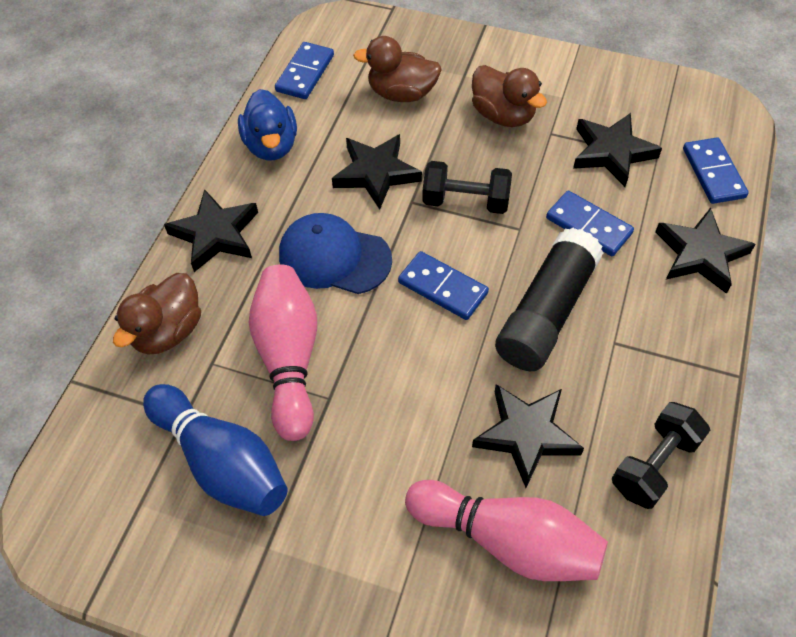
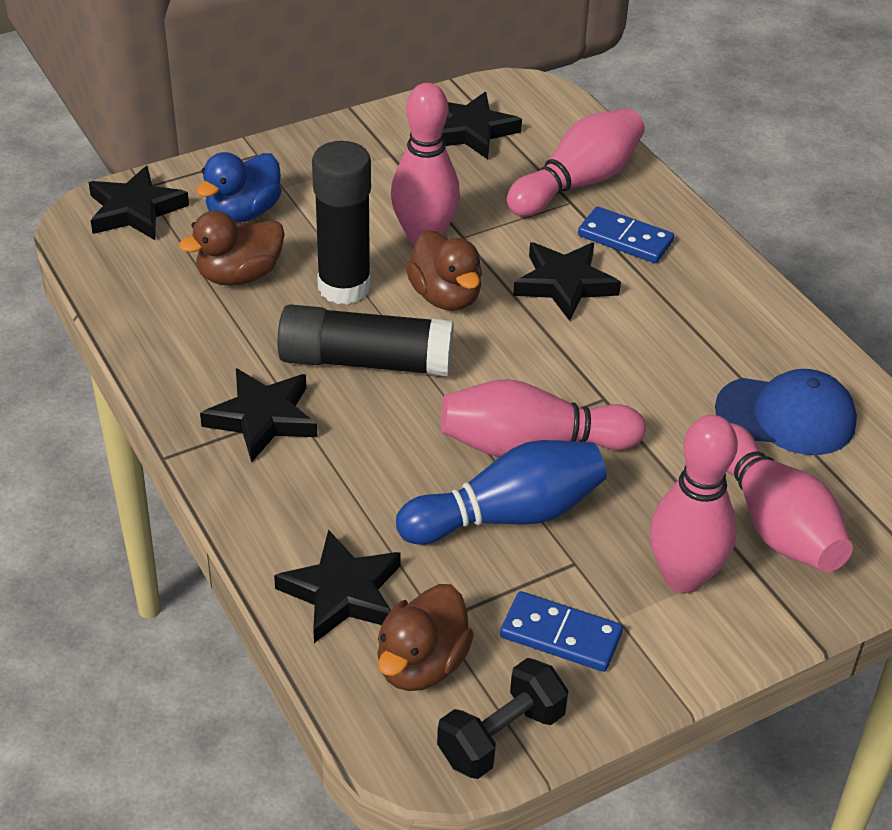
black dumbbell: [422,161,512,214] [612,402,710,509] = 2 -> [437,658,568,779] = 1
black glue stick: [495,228,603,371] = 1 -> [278,304,454,376] [312,141,371,305] = 2
blue domino: [275,42,334,99] [398,251,489,320] [546,191,634,256] [683,138,749,204] = 4 -> [500,591,623,672] [578,207,674,263] = 2
pink bowling pin: [249,265,317,441] [405,480,608,581] = 2 -> [391,83,460,246] [441,379,646,457] [507,108,645,216] [650,415,738,593] [726,423,853,572] = 5

